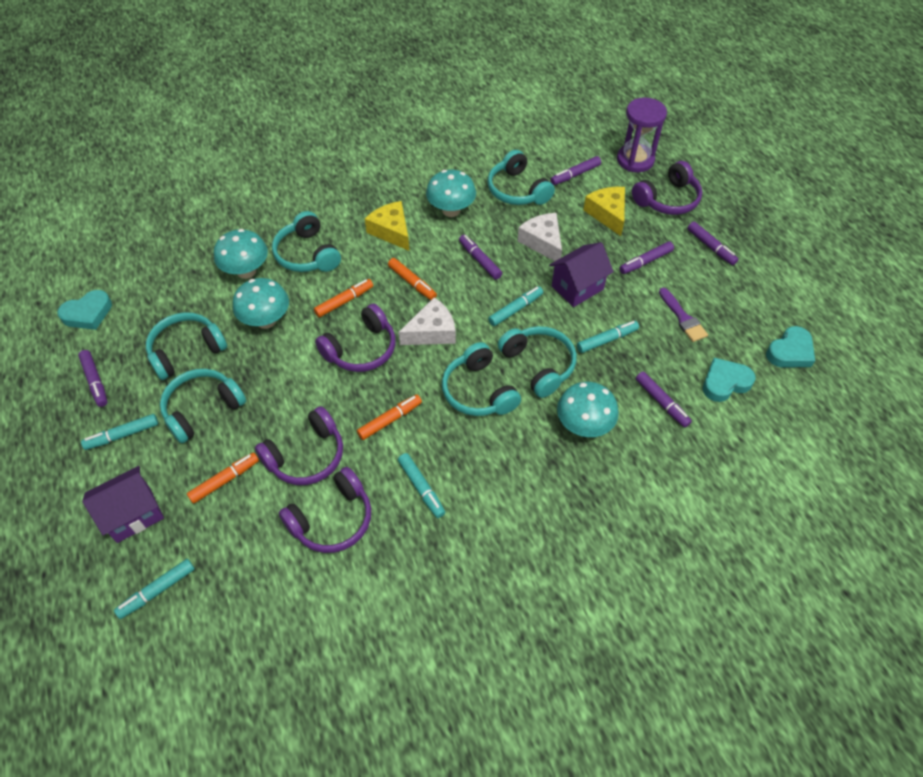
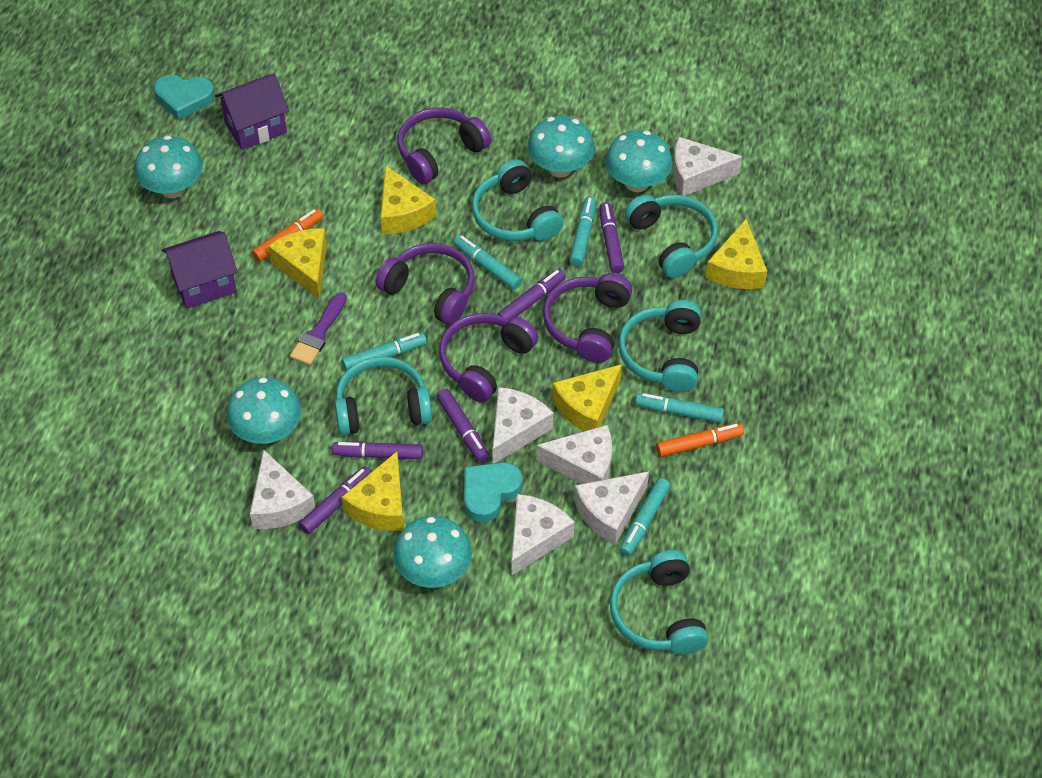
orange marker: [187,452,259,504] [314,279,373,317] [357,394,422,440] [388,258,437,300] = 4 -> [252,208,323,262] [656,423,744,457] = 2
purple hourglass: [617,98,667,172] = 1 -> none = 0
purple marker: [78,350,108,407] [459,235,502,280] [551,156,601,185] [619,241,674,274] [636,371,692,427] [687,222,739,265] = 6 -> [299,466,371,534] [332,441,423,460] [436,389,489,462] [497,269,566,319] [599,202,624,273] = 5
turquoise headphones: [146,312,227,380] [160,369,246,443] [272,211,341,272] [442,342,521,416] [487,150,555,205] [498,326,576,398] = 6 -> [335,357,432,436] [472,159,563,241] [610,550,709,654] [618,300,701,392] [625,195,718,278] = 5
turquoise heart: [57,290,112,330] [703,358,756,402] [766,326,815,367] = 3 -> [154,75,215,120] [464,462,523,522] = 2
turquoise mushroom: [214,229,268,279] [233,278,289,329] [426,170,476,217] [557,382,619,437] = 4 -> [135,135,203,198] [227,377,302,444] [394,516,472,588] [527,115,595,178] [605,130,673,192] = 5
white cheese: [398,297,456,345] [517,213,562,261] = 2 -> [250,449,315,529] [493,387,554,463] [511,494,575,576] [536,425,612,484] [574,471,649,545] [673,137,742,196] = 6
yellow cheese: [365,201,409,251] [583,187,625,236] = 2 -> [268,228,327,300] [341,452,404,531] [381,165,436,234] [552,364,622,431] [705,219,767,289] = 5

